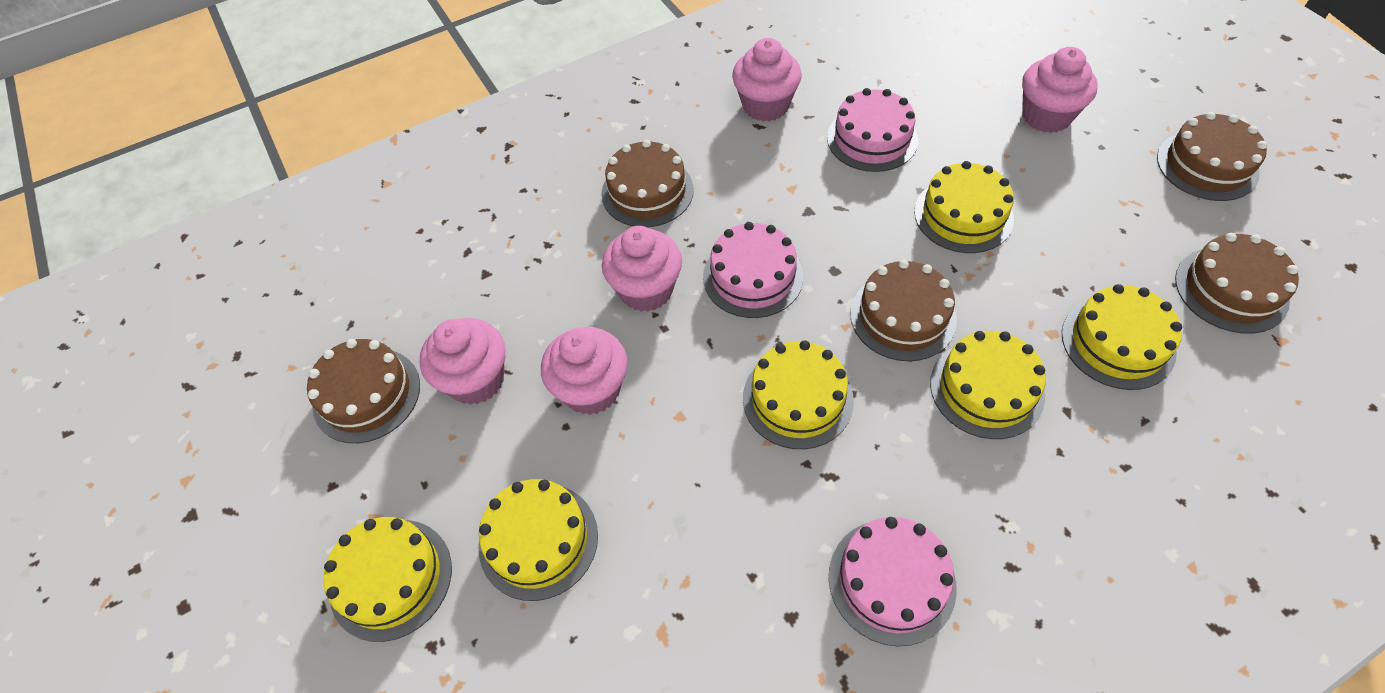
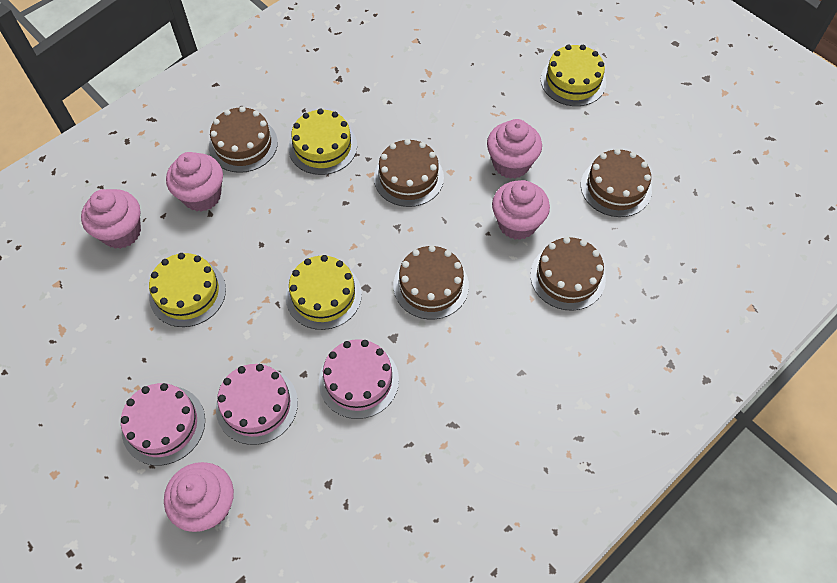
yellow cake: [323,517,452,642] [479,479,598,601] [743,340,854,449] [914,161,1014,253] [930,331,1046,439] [1062,284,1182,390] = 6 -> [149,253,226,327] [285,255,362,330] [289,109,357,175] [541,44,606,106] = 4

